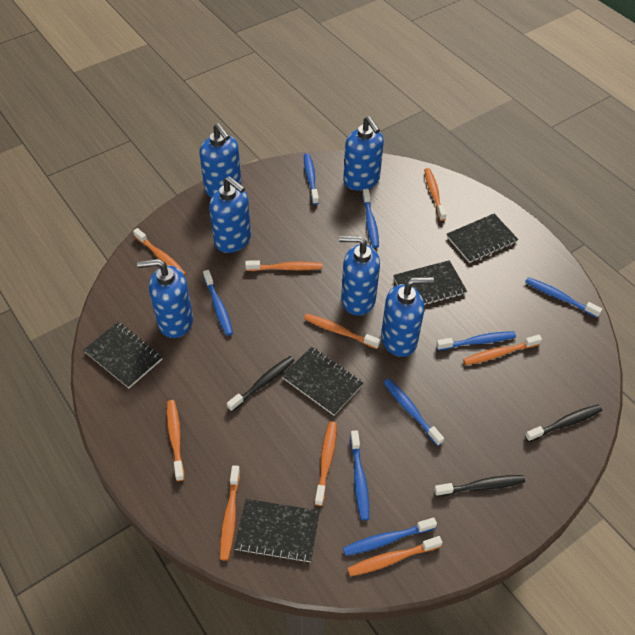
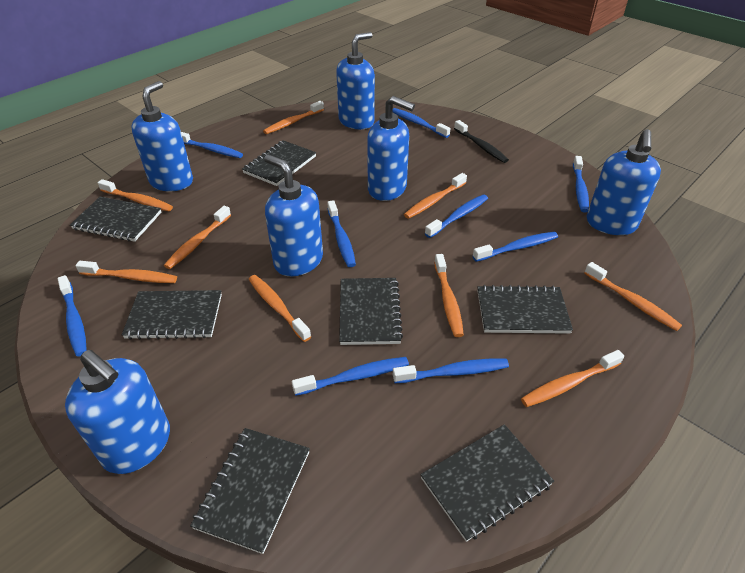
black notebook: [84,322,162,388] [234,499,320,563] [282,347,363,416] [393,260,467,306] [447,214,518,263] = 5 -> [70,196,162,242] [122,290,222,340] [190,428,310,554] [242,140,316,186] [339,278,403,345] [420,424,554,542] [477,285,573,334] = 7
black toothbrush: [227,356,295,412] [434,475,525,497] [525,404,602,442] = 3 -> [454,120,509,163] = 1
blue toothbrush: [203,270,233,336] [304,153,319,205] [343,517,437,556] [350,430,369,520] [362,189,379,248] [383,379,444,446] [436,331,516,350] [525,277,602,318] = 8 -> [58,275,87,357] [181,132,243,158] [292,357,409,396] [327,200,356,267] [393,108,451,138] [393,359,509,383] [425,195,488,238] [473,232,558,262] [573,156,589,213] = 9

